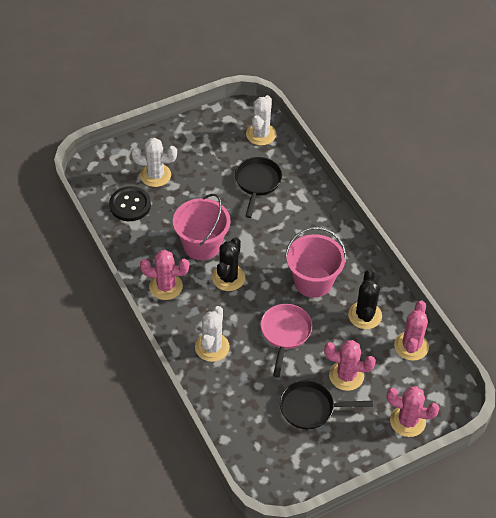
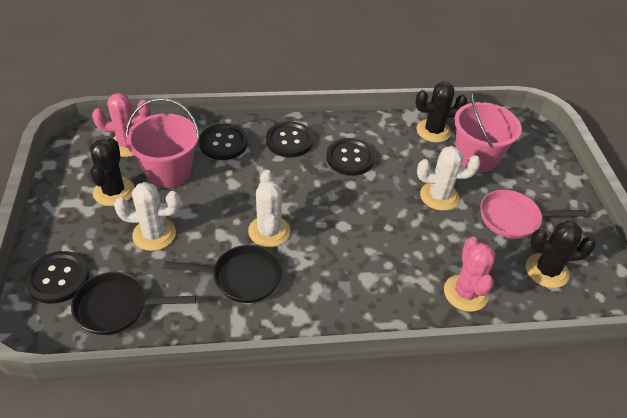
black button: [109,186,151,221] = 1 -> [25,251,89,304] [199,123,248,160] [266,121,314,157] [326,138,375,176] = 4
black cactus: [212,237,245,291] [348,269,382,329] = 2 -> [90,138,135,206] [415,82,468,142] [526,220,596,288] = 3
pink cactus: [140,250,189,300] [324,340,376,391] [387,386,439,437] [394,300,429,361] = 4 -> [92,93,151,157] [444,237,496,312] = 2

